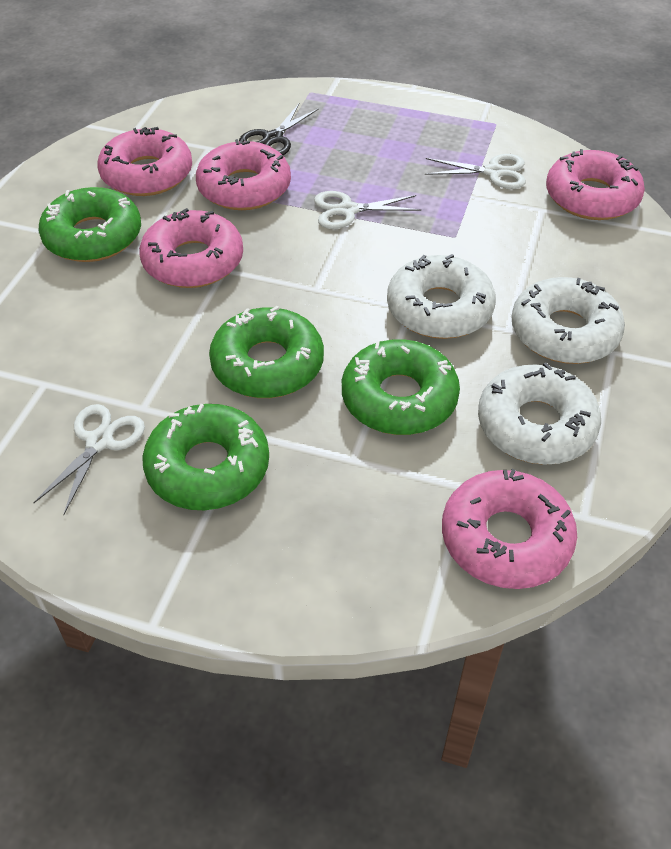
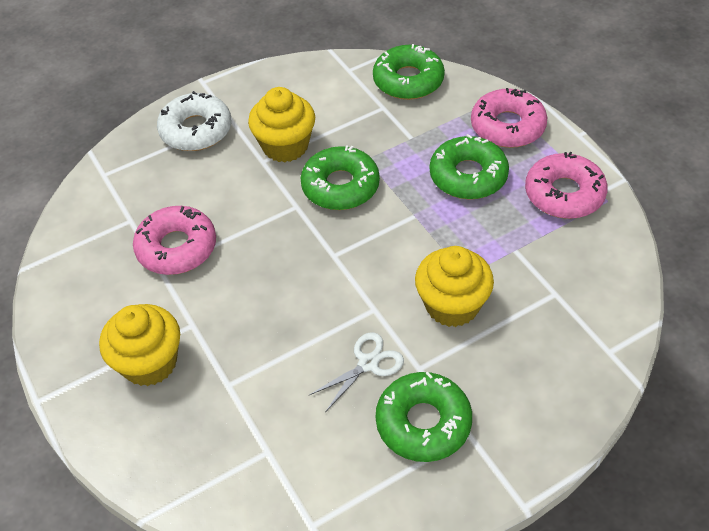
black scissors: [239,104,319,155] = 1 -> none = 0
pink donut: [98,127,192,196] [139,208,243,288] [196,138,291,210] [442,469,577,589] [546,149,645,220] = 5 -> [133,206,216,275] [471,88,547,148] [525,152,608,219] = 3
white donut: [387,254,496,339] [478,362,601,465] [512,277,625,364] = 3 -> [157,91,232,151] = 1
white scissors: [33,404,145,515] [314,191,421,229] [425,154,526,189] = 3 -> [309,332,404,411] = 1
yellow cupcake: none = 0 -> [99,304,180,386] [248,87,315,163] [415,246,494,327] = 3

